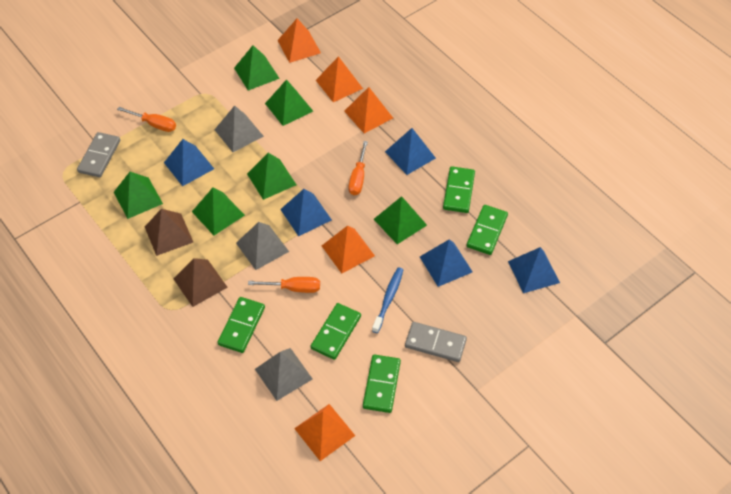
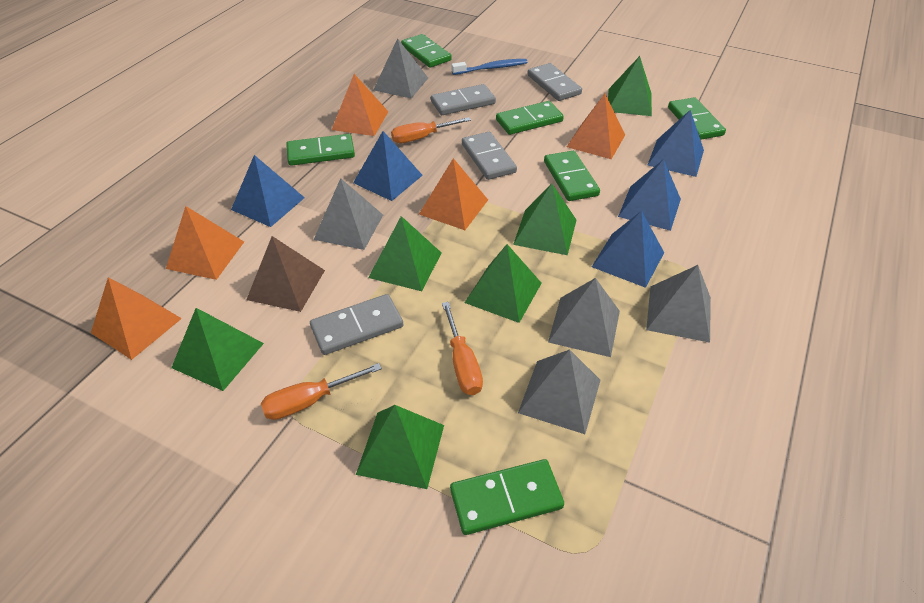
brown pyramid: [145,209,193,256] [173,258,228,307] = 2 -> [246,236,325,312] = 1
green domino: [217,297,265,353] [311,303,361,360] [363,354,401,413] [443,166,475,213] [467,205,508,255] = 5 -> [286,134,355,166] [401,34,452,68] [450,459,564,535] [496,101,564,135] [544,151,600,201] [668,98,726,140] = 6
grey domino: [77,132,120,177] [405,322,467,362] = 2 -> [310,294,403,355] [431,84,496,115] [462,132,517,180] [527,63,582,101] = 4
grey pyramid: [214,105,264,152] [236,222,289,270] [255,348,313,401] = 3 -> [314,178,383,250] [373,38,428,99] [518,349,601,434] [548,278,620,357] [646,265,711,343] = 5

